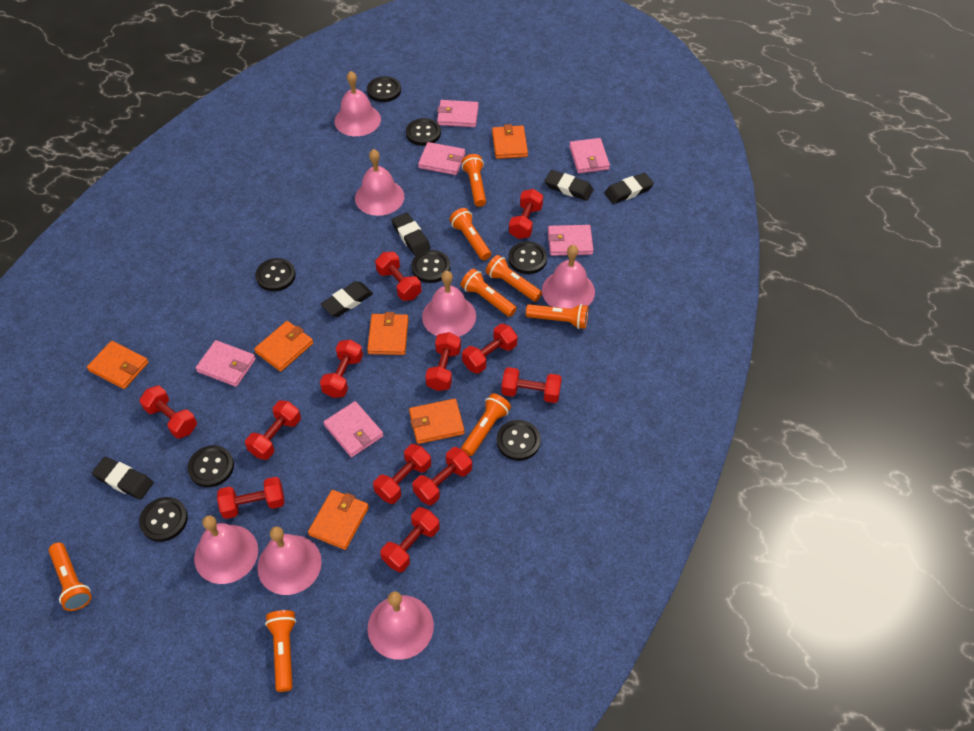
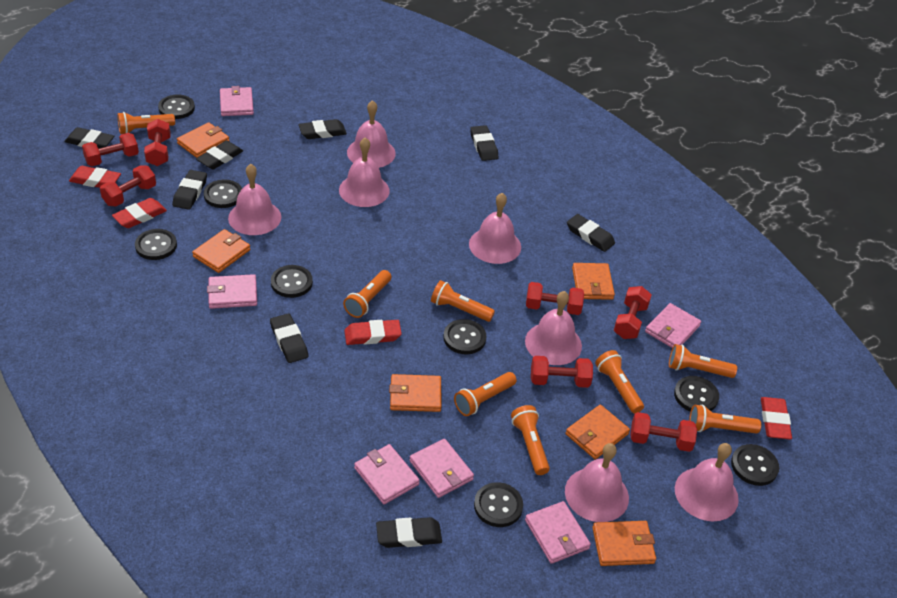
black eraser: [92,457,154,500] [320,281,373,317] [392,213,431,256] [545,170,594,201] [604,173,654,204] = 5 -> [64,127,114,149] [172,170,207,210] [196,141,243,170] [270,313,309,363] [299,119,347,139] [376,517,442,548] [470,125,498,161] [567,214,615,252] = 8
red dumbbell: [139,386,197,439] [217,477,284,519] [245,400,301,460] [320,340,363,398] [373,444,431,504] [375,252,421,301] [380,507,440,572] [412,447,472,505] [425,332,461,391] [462,324,518,374] [501,367,562,403] [509,189,543,239] = 12 -> [82,133,139,166] [100,165,156,207] [144,119,171,166] [526,282,584,315] [531,356,593,388] [614,286,652,339] [630,412,697,452] = 7
red eraser: none = 0 -> [69,166,121,188] [112,198,167,228] [344,320,402,345] [761,397,792,439] = 4

